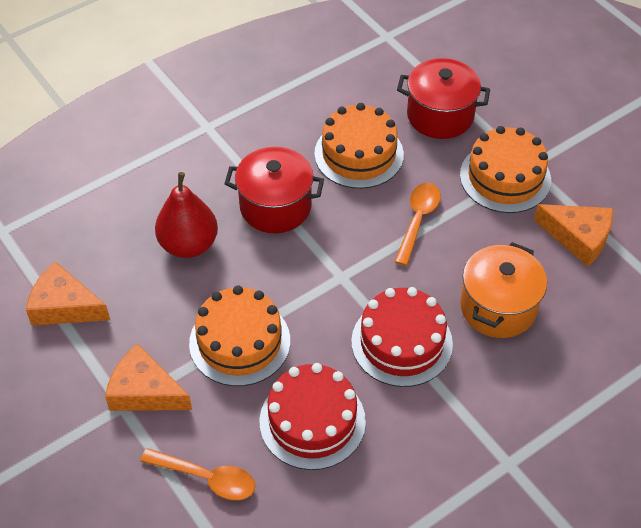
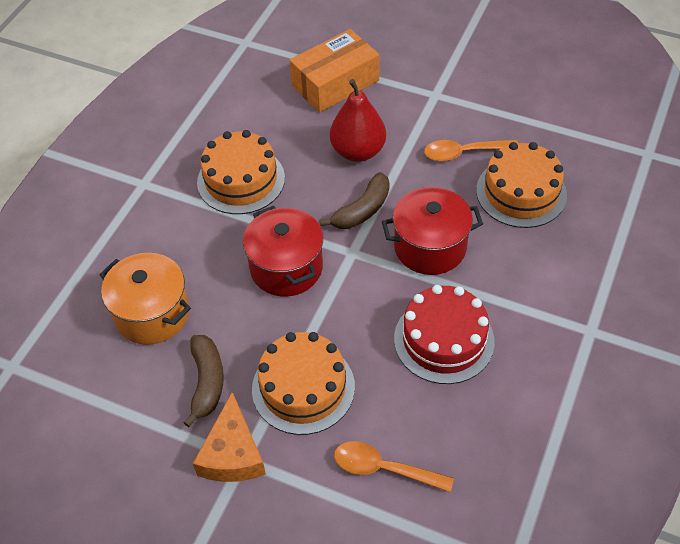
brown banana: none = 0 -> [183,335,224,427] [320,172,389,229] = 2
orange box: none = 0 -> [289,29,379,113] = 1
orange cheese: [26,261,110,325] [105,344,192,411] [534,204,613,266] = 3 -> [193,392,266,482] = 1
red cake: [259,363,366,470] [351,287,453,387] = 2 -> [394,285,495,384] = 1

